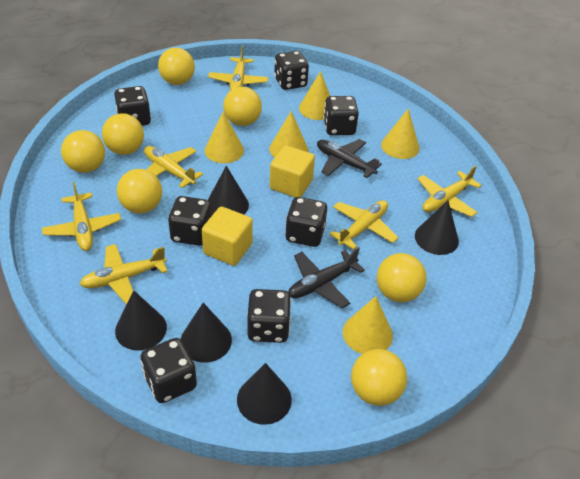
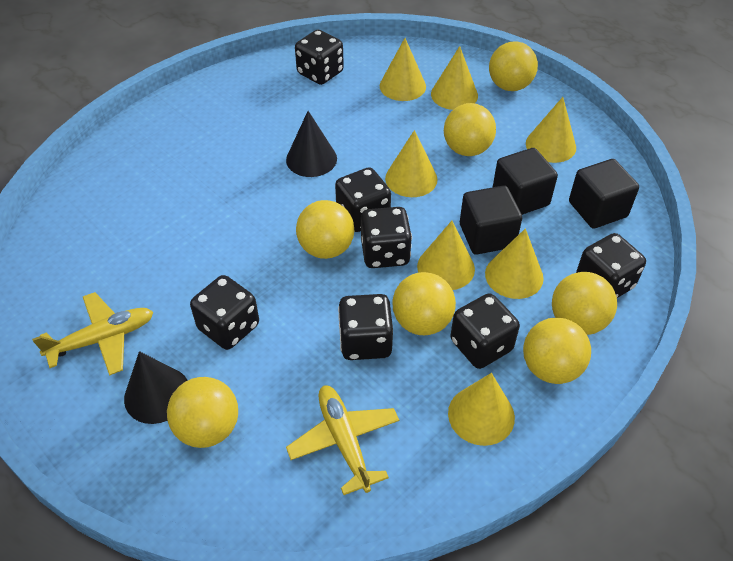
black cone: [115,290,167,351] [180,303,232,363] [208,166,249,216] [237,363,292,425] [415,200,459,255] = 5 -> [124,351,188,424] [286,111,337,177] = 2
black cube: none = 0 -> [460,186,522,255] [493,148,558,215] [569,159,639,229] = 3
black plane: [288,247,365,308] [317,139,382,178] = 2 -> none = 0
yellow cone: [205,112,244,163] [269,111,308,158] [299,71,330,120] [343,296,393,354] [381,109,420,159] = 5 -> [380,38,426,101] [385,130,438,197] [417,221,475,290] [431,46,478,110] [448,373,515,446] [485,229,544,299] [526,97,576,163] = 7
yellow cube: [202,206,253,266] [270,145,315,197] = 2 -> none = 0
yellow plane: [42,182,121,251] [80,244,167,305] [144,146,203,188] [208,46,268,91] [329,200,399,250] [417,166,482,217] = 6 -> [32,292,153,376] [286,386,400,495] = 2

